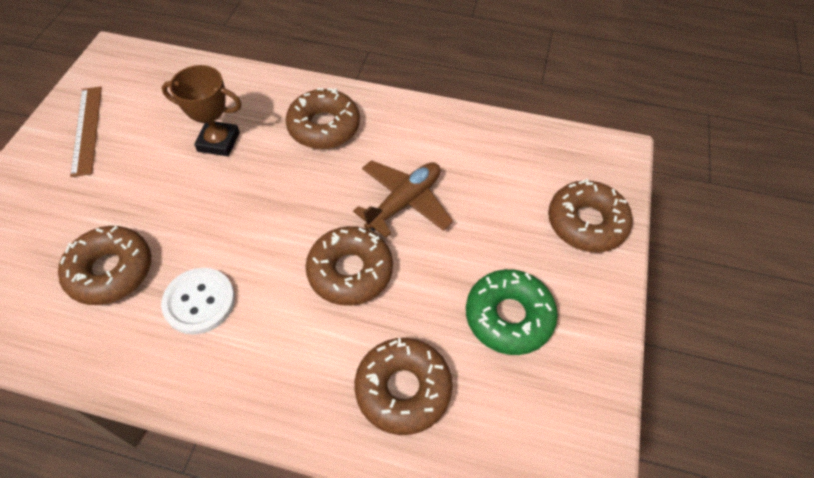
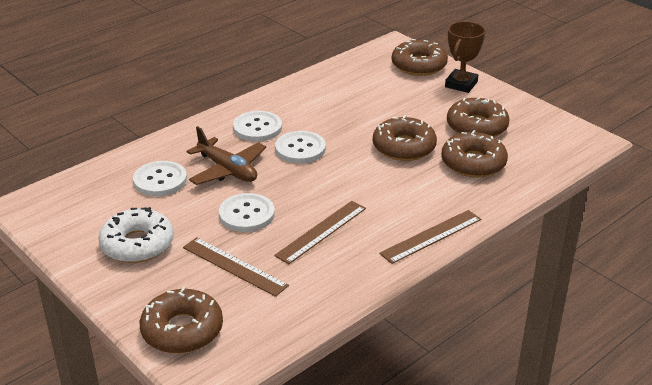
brown ruler: [70,87,102,177] = 1 -> [183,237,289,297] [274,201,366,264] [379,210,481,264] = 3
green donut: [466,269,558,355] = 1 -> none = 0
white button: [161,268,235,335] = 1 -> [133,161,187,196] [219,193,275,232] [233,111,282,142] [275,131,326,164] = 4
white donut: none = 0 -> [99,207,174,263] = 1

